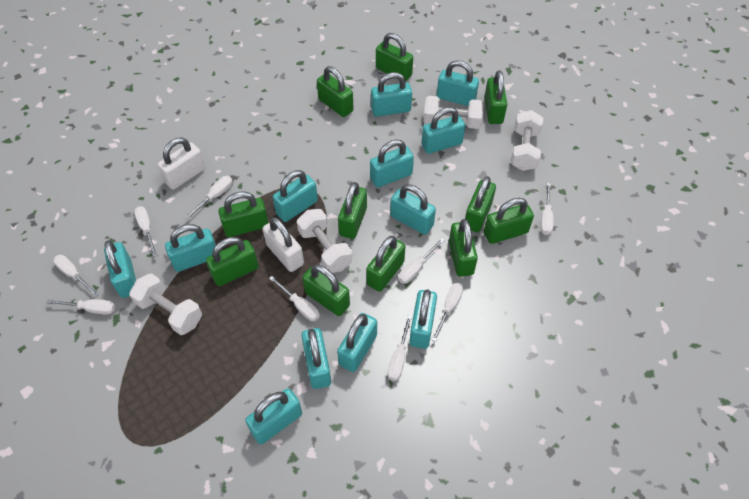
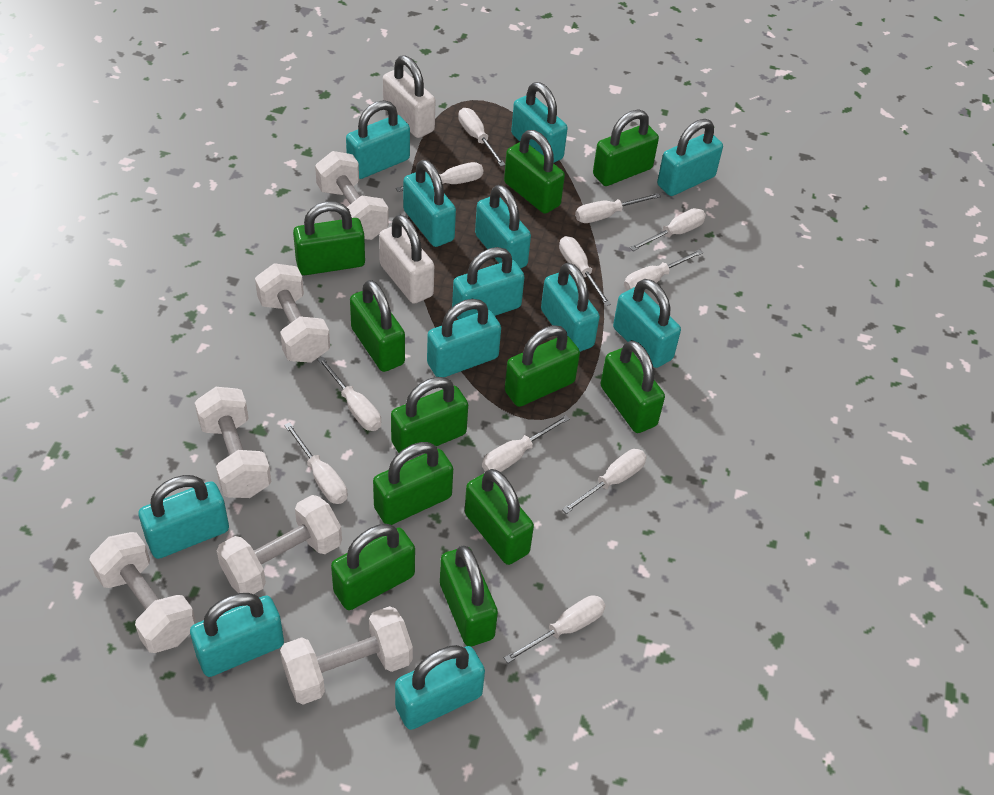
white dumbbell: [129,273,202,335] [297,209,352,273] [424,96,484,129] [511,110,543,171] = 4 -> [89,532,196,653] [195,387,271,498] [217,495,342,594] [255,263,330,363] [280,606,413,705] [315,151,389,240] = 6
white screwdriver: [46,299,115,315] [53,255,99,297] [134,206,158,257] [185,176,232,219] [269,276,320,321] [388,316,412,381] [398,238,444,284] [432,283,463,342] [540,183,554,235] = 9 -> [284,422,348,504] [317,357,381,431] [396,162,483,192] [458,108,505,166] [482,415,570,472] [504,595,606,663] [559,236,611,306] [562,449,647,514] [575,193,661,223] [624,249,703,291] [630,208,706,251] = 11

